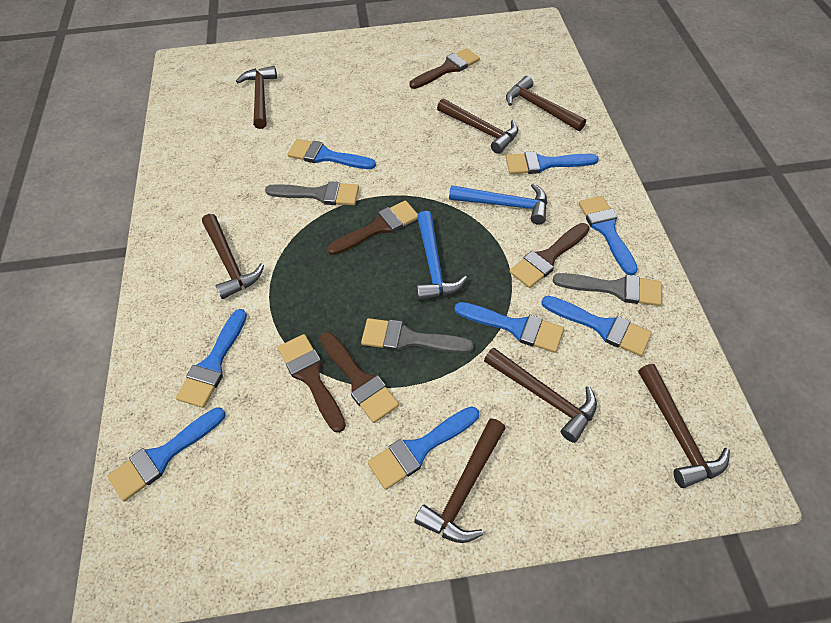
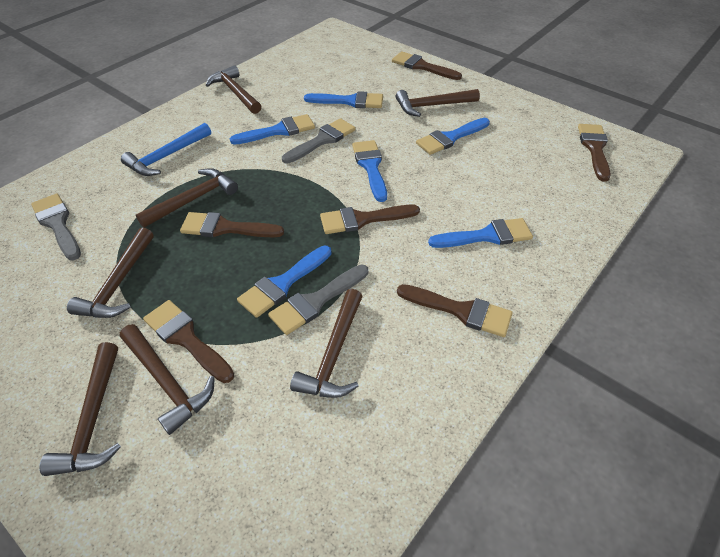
blue brush: [107,407,226,502] [176,309,247,408] [287,139,376,169] [368,406,479,490] [454,302,564,353] [506,151,599,174] [541,296,652,356] [579,196,638,275] = 8 -> [230,114,315,145] [237,246,331,318] [304,91,383,108] [352,140,387,202] [416,118,490,155] [428,218,533,248] = 6
blue hammer: [416,211,467,301] [449,183,547,225] = 2 -> [121,123,211,176] = 1
brown brush: [278,334,346,433] [320,332,399,423] [327,200,418,255] [409,48,480,89] [509,223,590,288] = 5 -> [143,300,234,383] [180,212,284,237] [320,205,420,234] [392,51,462,80] [397,284,513,337] [578,124,611,182] = 6

